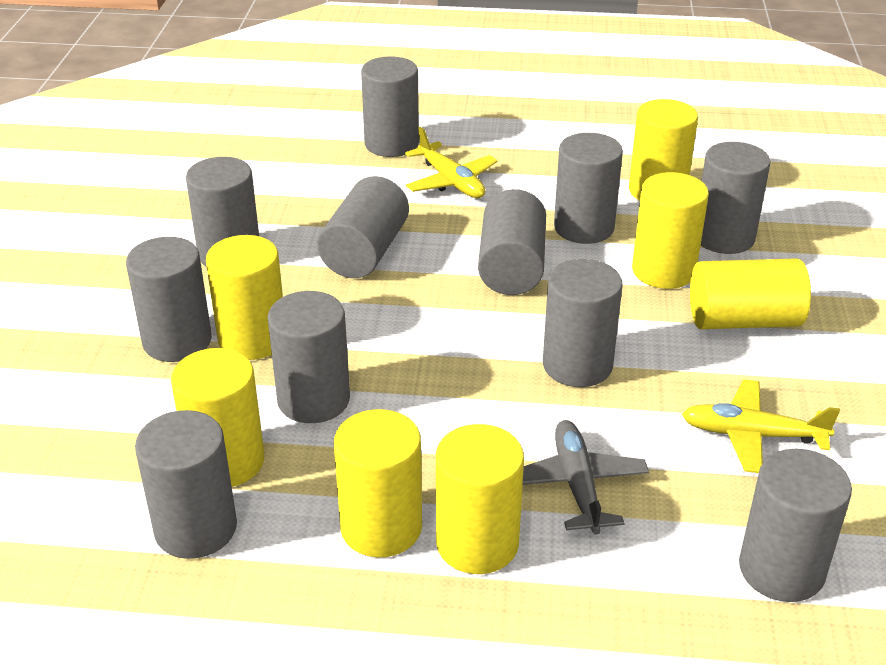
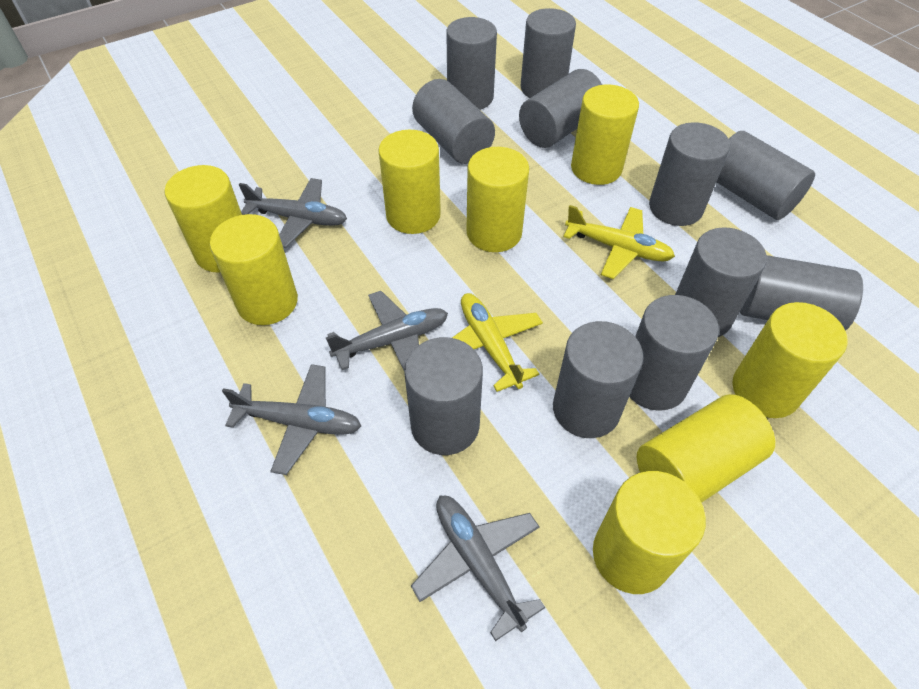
grey plane: [523,420,649,535] = 1 -> [222,364,361,475] [239,178,347,248] [326,291,448,371] [411,496,545,641] = 4
yellow cylinder: [171,348,264,487] [206,235,283,360] [334,409,422,557] [436,424,524,574] [629,99,698,201] [632,172,709,289] [690,258,811,329] = 7 -> [165,165,242,273] [210,214,298,325] [378,130,441,234] [466,147,529,252] [571,85,639,185] [593,471,706,594] [637,394,775,503] [732,302,847,418] = 8

